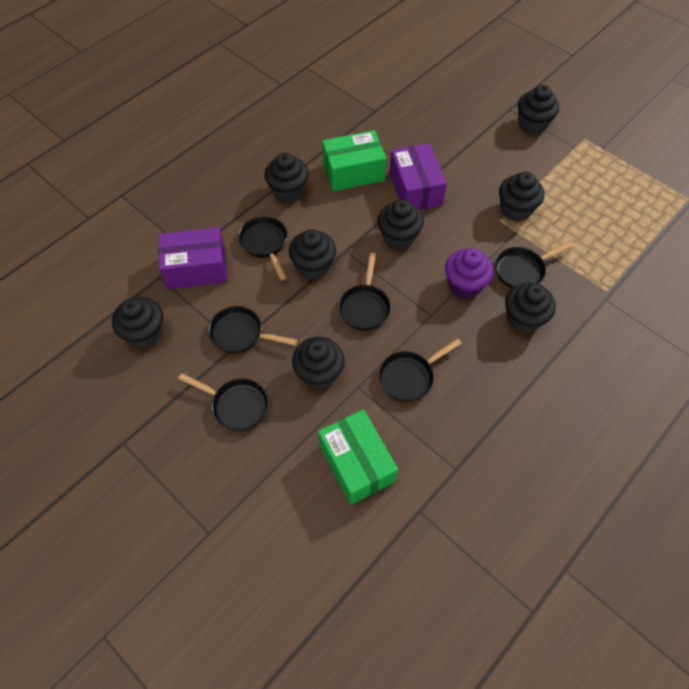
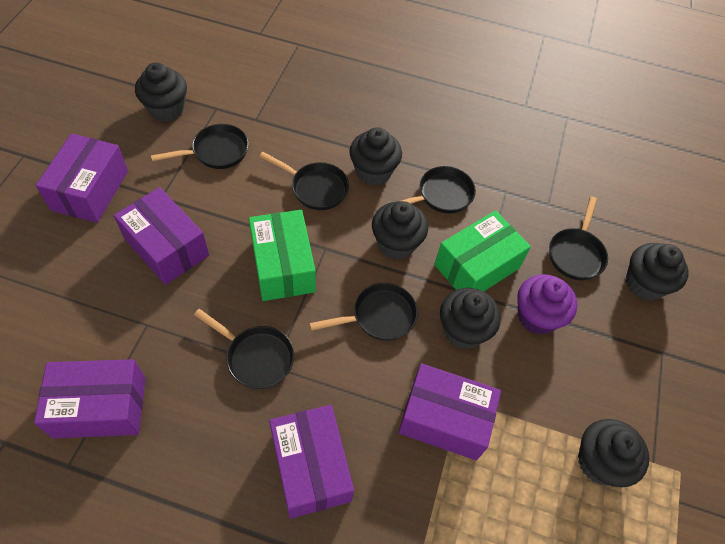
black cupcake: [112,297,163,348] [264,153,309,203] [289,229,336,280] [292,337,345,389] [377,199,424,250] [499,172,544,222] [505,283,556,334] [518,85,559,135] = 8 -> [135,63,187,122] [349,127,402,186] [372,201,428,260] [440,288,501,349] [578,419,649,487] [626,243,689,301] = 6
purple box: [159,227,227,289] [389,143,447,210] = 2 -> [34,359,146,438] [36,133,128,223] [114,187,209,285] [269,405,354,519] [398,364,501,460] = 5

